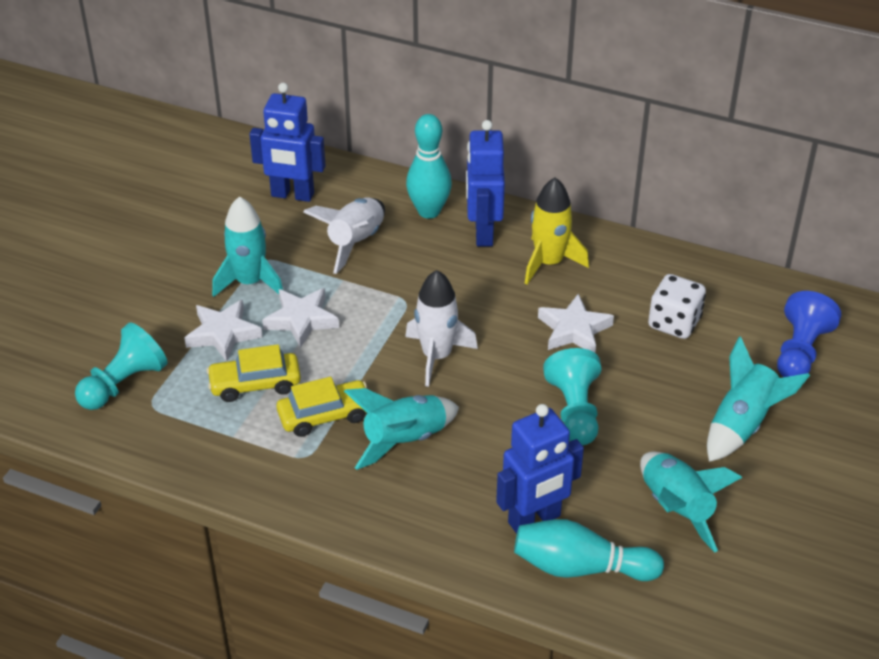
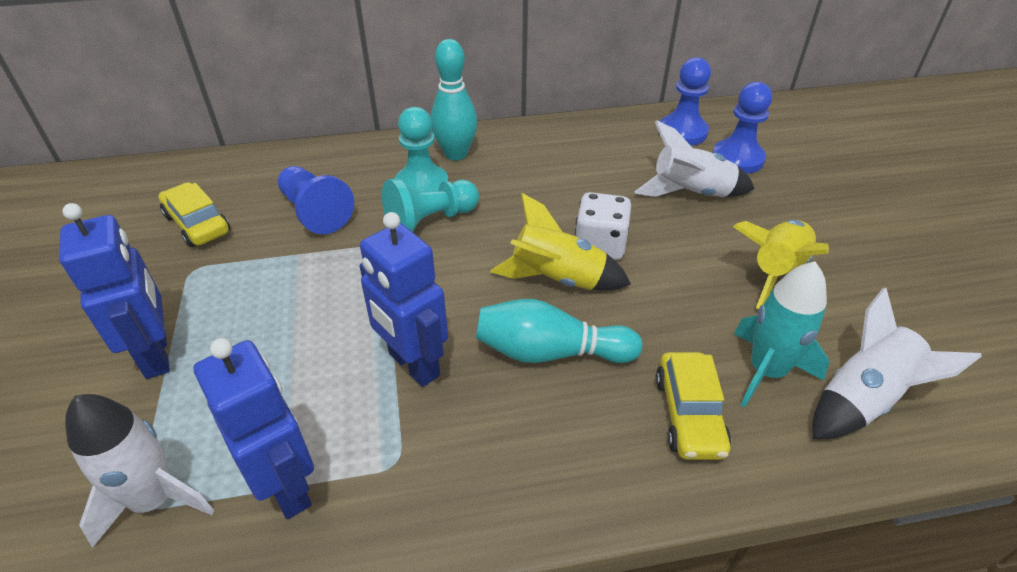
blue pawn: [777,291,841,377] = 1 -> [278,166,354,234] [659,57,711,146] [713,82,772,174] = 3
turquoise rocket: [212,196,283,297] [344,388,459,470] [640,452,743,553] [707,336,810,462] = 4 -> [734,261,830,407] = 1
white rocket: [303,197,385,274] [405,270,478,387] = 2 -> [65,394,215,548] [635,120,755,197] [812,288,982,439] = 3
white star: [184,299,262,362] [262,288,339,348] [538,293,614,352] = 3 -> none = 0
yellow rocket: [525,177,589,284] = 1 -> [490,193,631,290] [733,220,829,309] = 2

